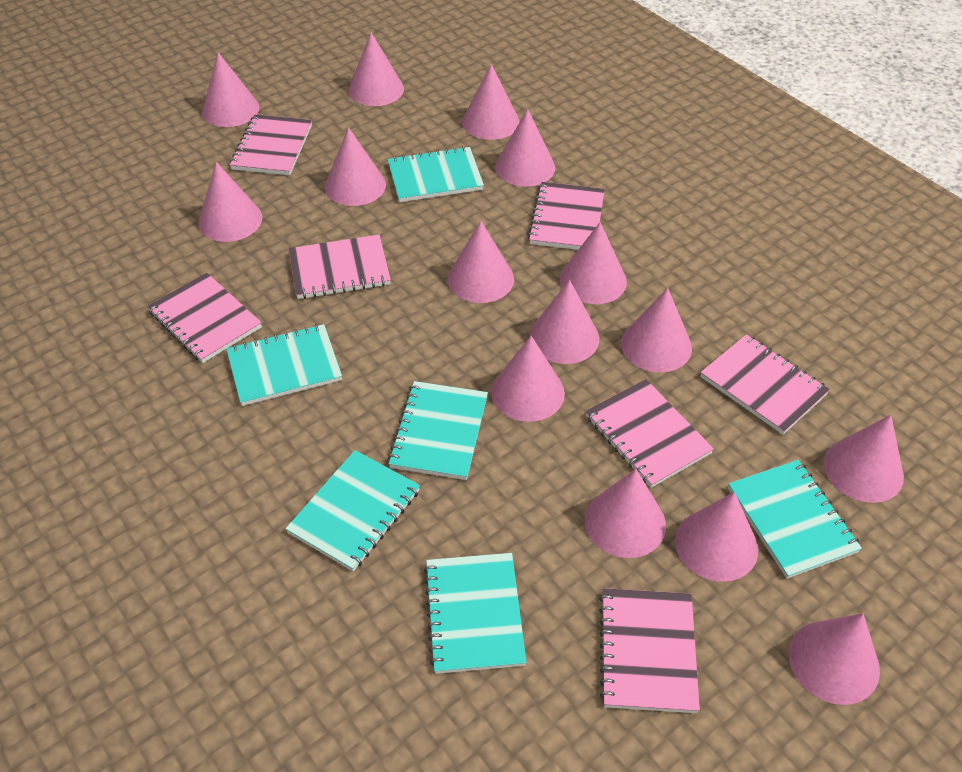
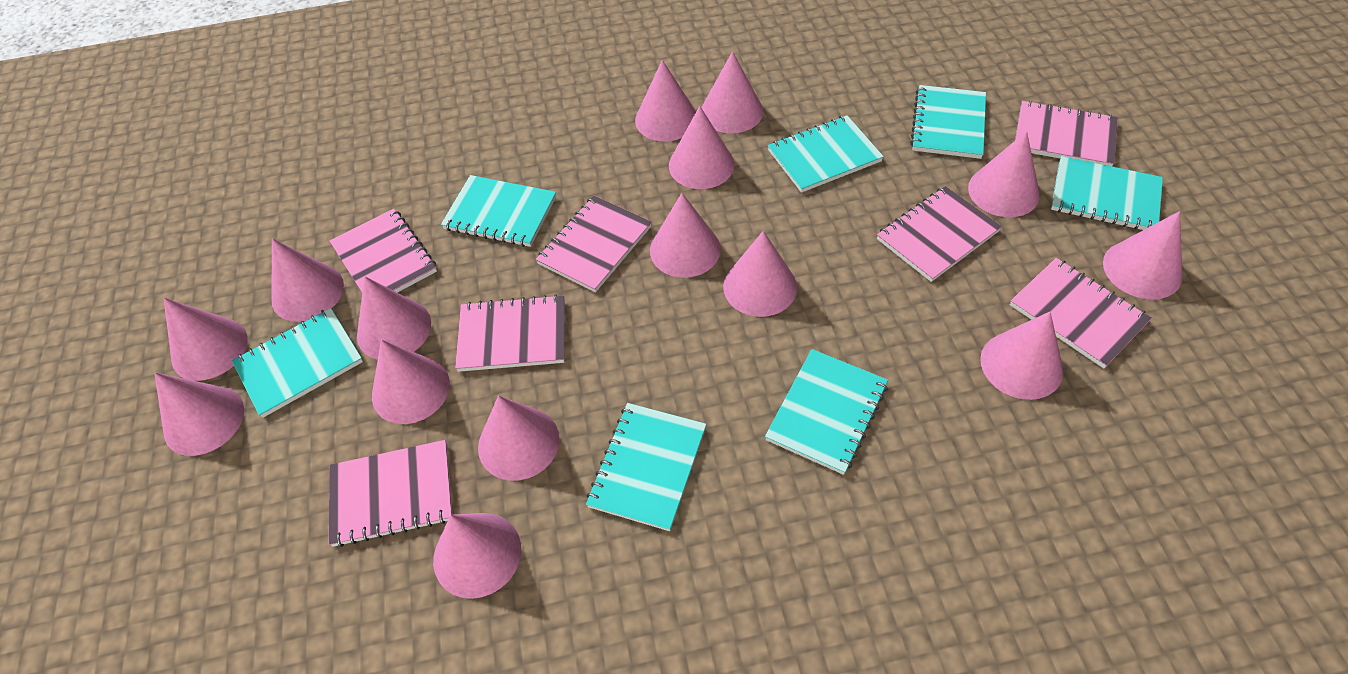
turquoise notebook: [226,324,342,406] [285,450,420,571] [388,146,484,202] [388,381,488,480] [424,553,527,674] [728,460,862,579] = 6 -> [232,308,363,418] [441,175,556,247] [586,403,707,531] [765,349,888,475] [768,115,884,193] [910,85,986,159] [1051,156,1163,230] = 7

